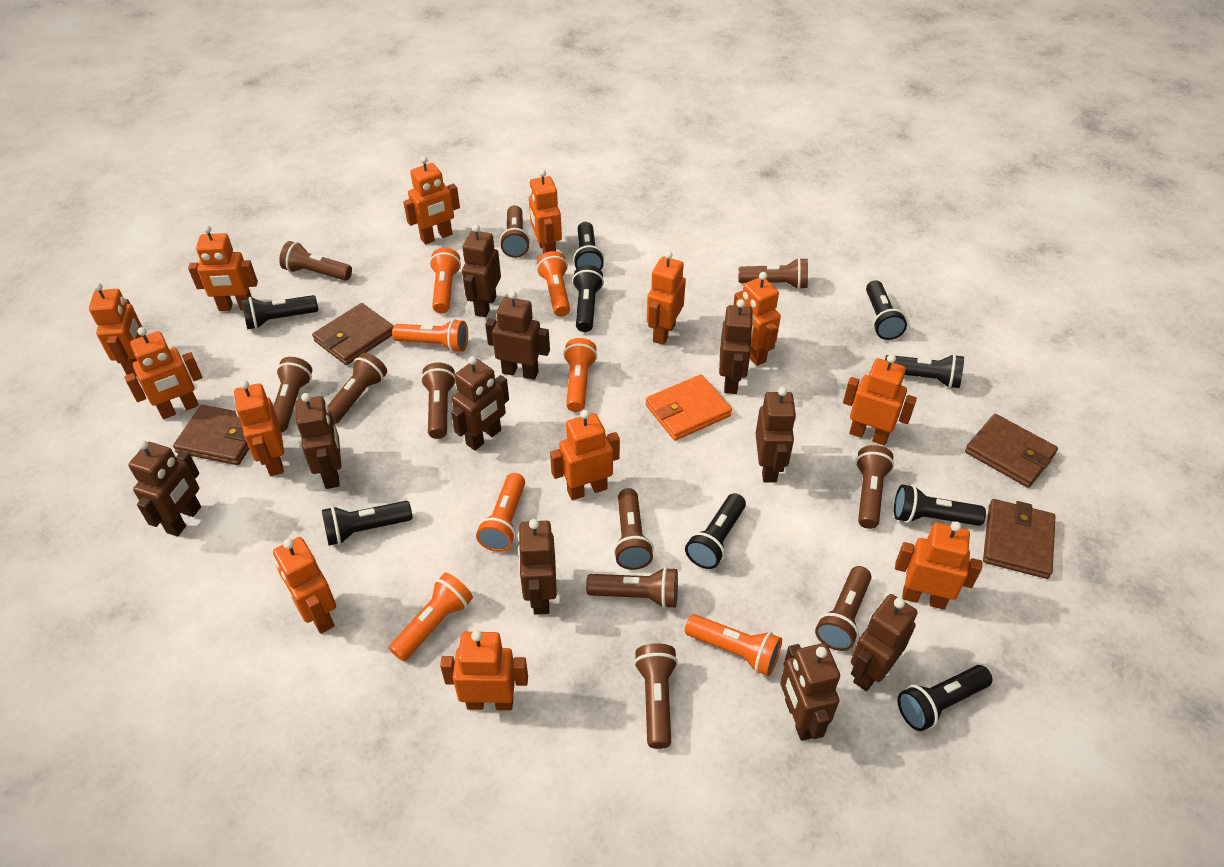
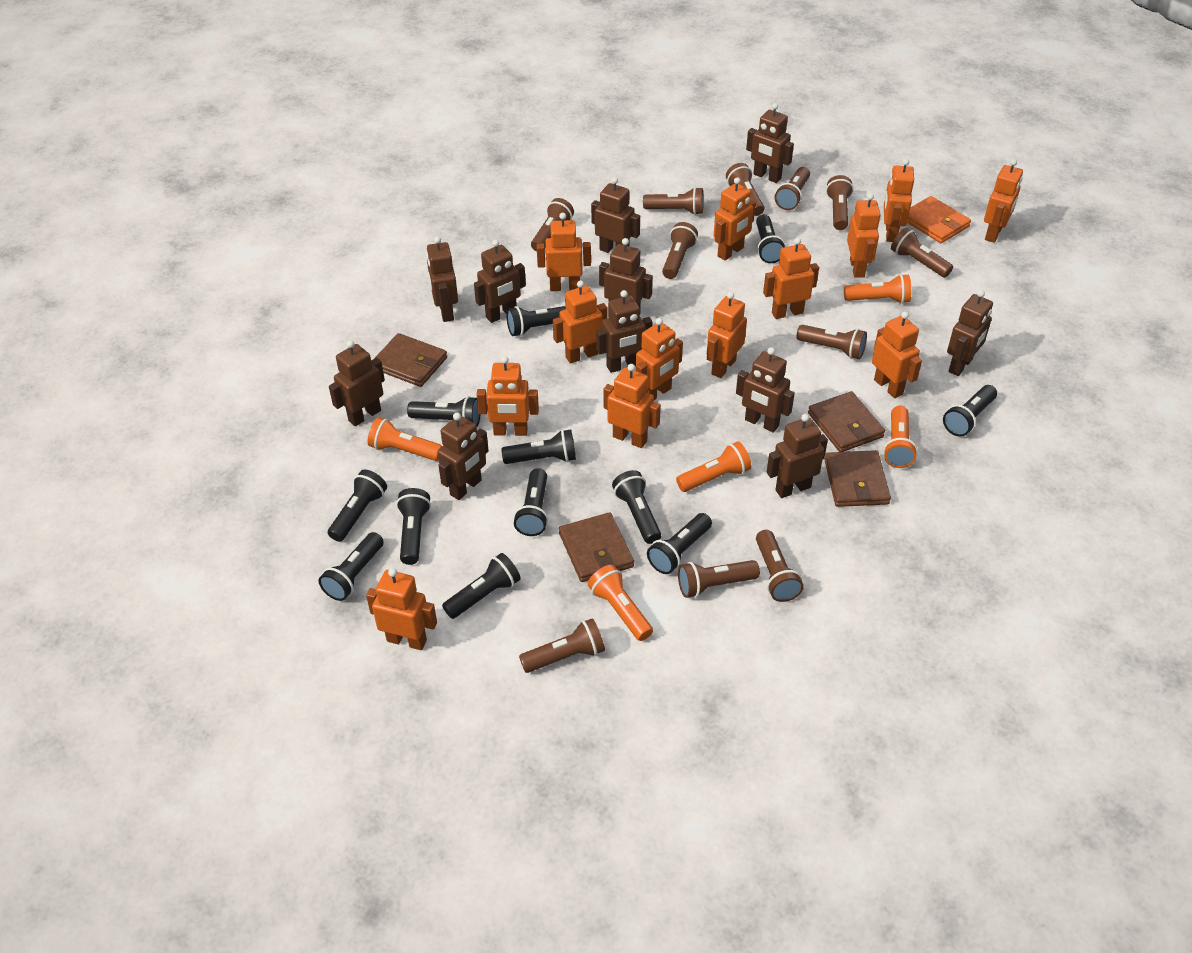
black flashlight: [241,295,318,329] [322,501,412,546] [572,265,604,332] [573,222,604,270] [685,493,746,569] [866,280,907,340] [885,354,964,388] [894,484,986,526] [897,665,992,731] = 9 -> [319,532,384,601] [328,470,387,542] [396,488,431,565] [407,396,481,426] [442,553,521,619] [501,429,576,464] [507,306,566,336] [514,468,548,536] [612,470,661,544] [647,513,712,574] [756,214,786,263] [943,385,997,437] = 12
brown robot: [128,440,201,536] [295,393,341,489] [451,356,509,451] [462,224,501,317] [485,291,550,380] [518,519,557,615] [719,299,754,394] [756,387,796,483] [780,643,840,741] [851,594,917,691] = 10 -> [329,340,385,426] [426,237,458,322] [438,413,489,500] [474,239,526,323] [591,177,640,253] [596,290,652,373] [599,238,653,308] [736,347,795,433] [746,103,794,183] [767,414,828,498] [947,290,993,376] = 11
orange flashlight: [389,573,473,661] [392,319,468,352] [430,248,461,313] [476,473,525,552] [537,251,570,317] [563,338,597,412] [685,614,782,676] = 7 -> [368,417,442,461] [588,565,653,641] [676,441,751,492] [844,274,911,304] [883,406,918,468] = 5

